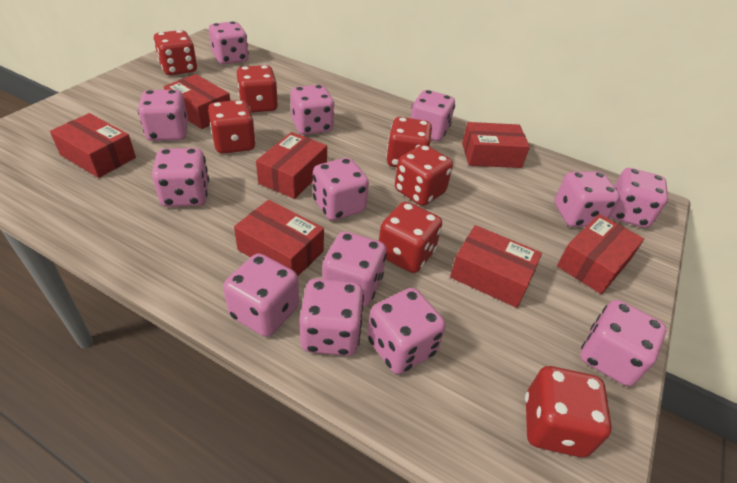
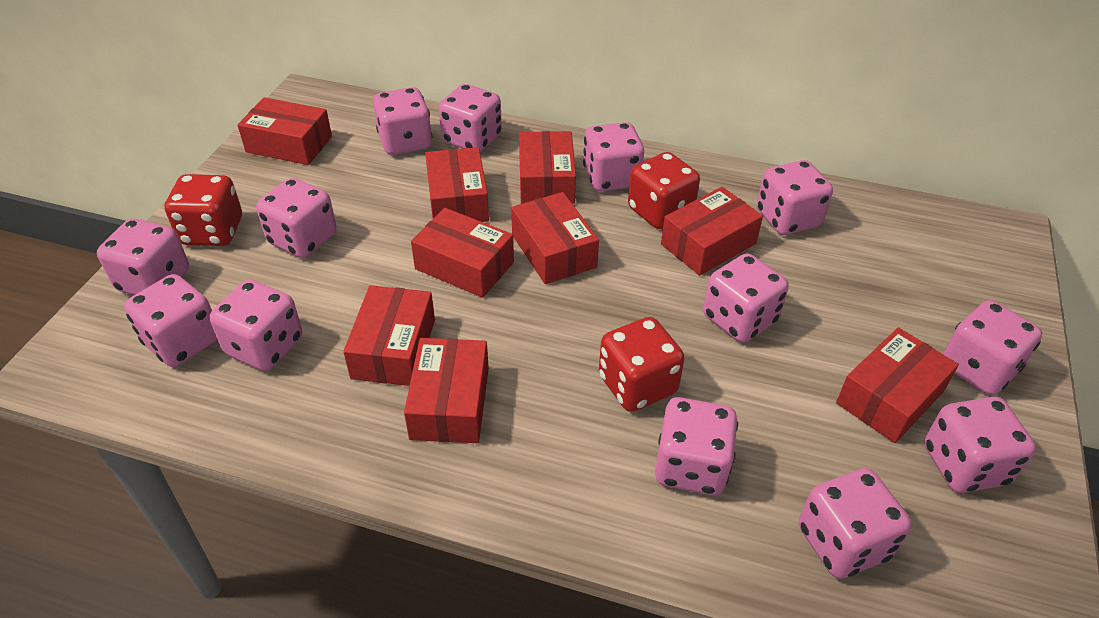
red box: [50,113,136,178] [164,74,230,129] [234,200,324,276] [256,132,327,199] [450,225,542,308] [462,122,530,168] [557,214,644,294] = 7 -> [238,97,332,165] [343,285,435,386] [404,338,489,443] [411,208,514,298] [425,147,489,222] [511,192,599,284] [519,131,576,204] [661,187,763,276] [836,327,959,443] = 9
red dice: [153,30,197,75] [208,100,256,154] [237,65,278,113] [379,202,442,273] [386,117,432,167] [395,145,453,206] [525,366,612,457] = 7 -> [165,174,242,246] [599,317,685,412] [628,152,700,229] = 3

